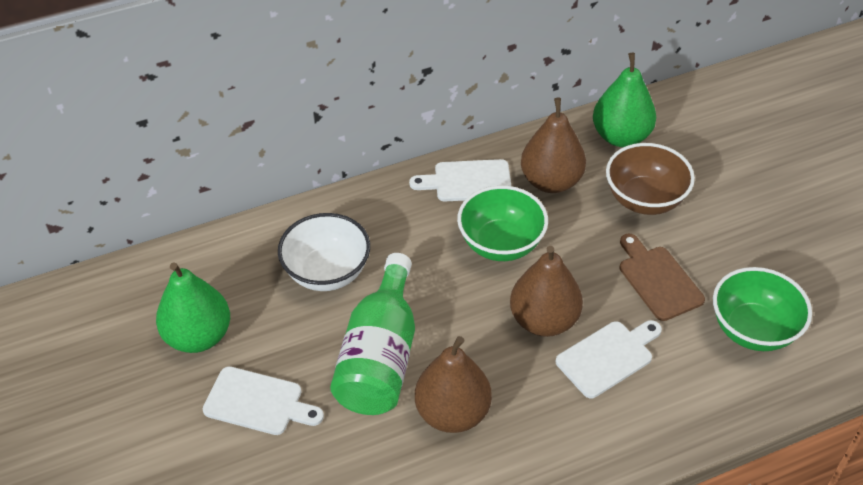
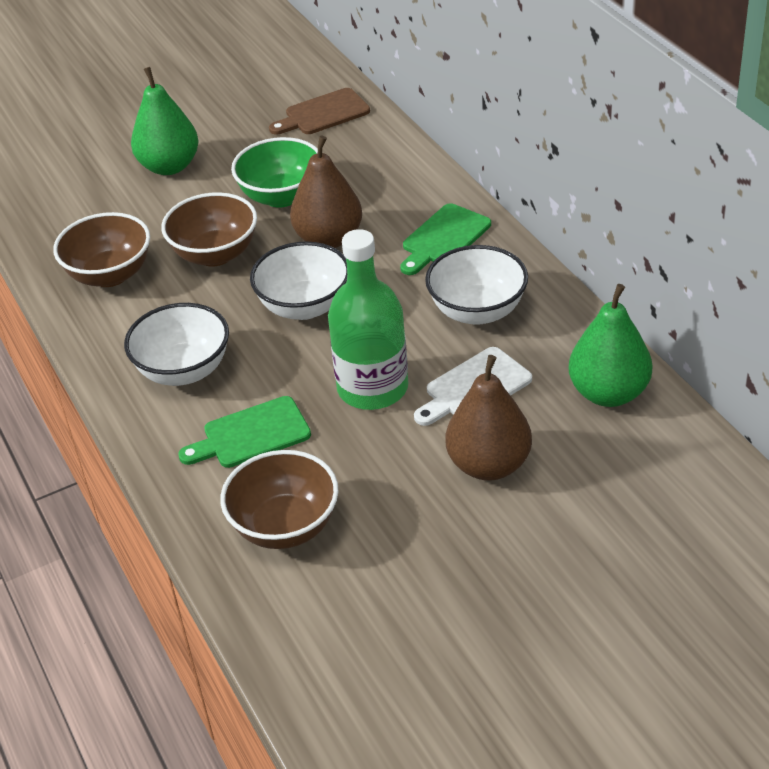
brown bowl: [606,143,695,215] = 1 -> [53,212,150,287] [161,192,257,266] [220,450,339,549] = 3
brown pear: [415,336,492,433] [510,246,583,337] [521,97,586,193] = 3 -> [290,136,362,248] [446,355,532,481] = 2
green bowl: [457,185,548,261] [713,267,812,351] = 2 -> [231,137,318,208] = 1
green cutting board: none = 0 -> [178,396,311,468] [400,203,491,275] = 2
white bowl: [278,213,370,291] = 1 -> [124,303,229,386] [250,241,347,320] [425,245,528,325] = 3
white cutting board: [203,366,324,435] [409,159,511,201] [556,320,662,398] = 3 -> [414,347,532,426] = 1

